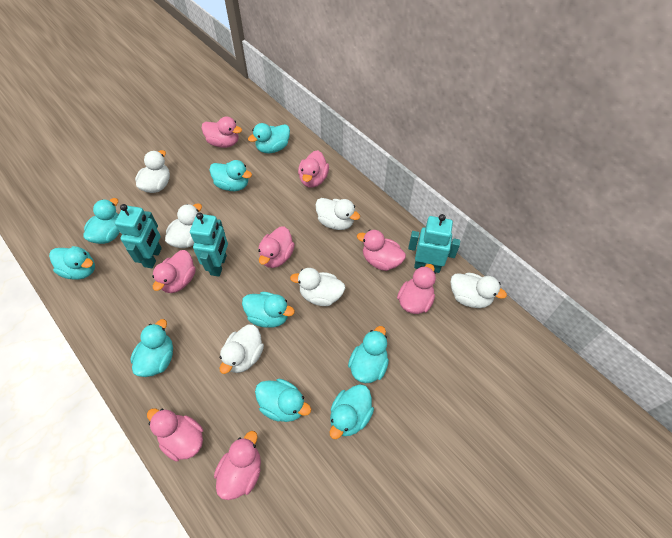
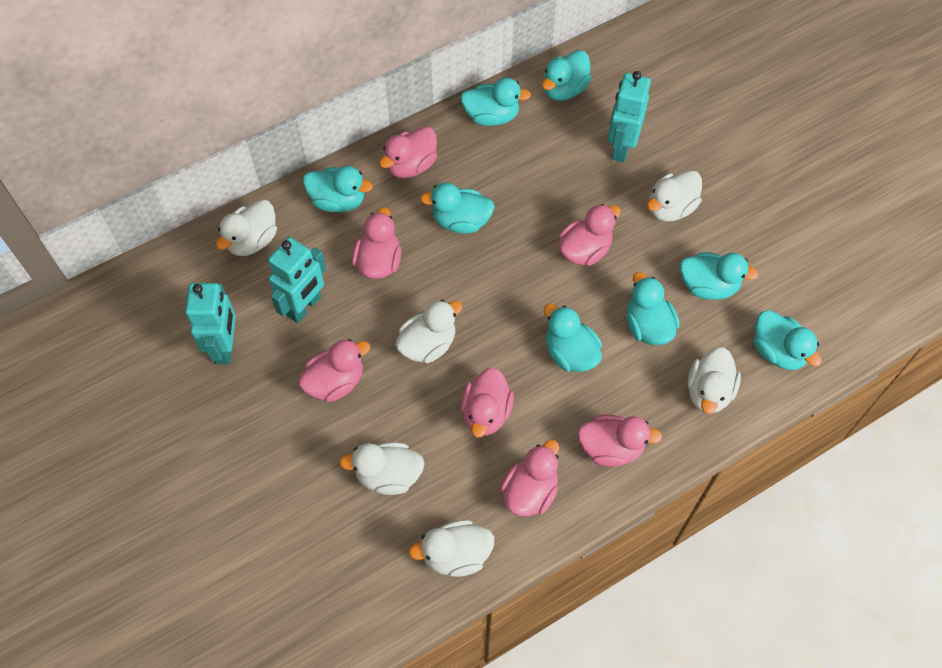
pink duck: [147,408,203,462] [152,250,196,293] [201,116,242,148] [214,431,261,500] [258,226,295,268] [298,150,329,187] [357,230,406,271] [397,264,436,314] = 8 -> [298,339,370,402] [352,207,402,279] [379,126,437,178] [461,367,514,438] [500,440,559,517] [558,204,621,266] [577,415,662,467] = 7
turquoise duck: [49,246,95,280] [83,198,120,244] [131,319,173,377] [209,160,252,191] [242,292,295,328] [248,123,290,153] [255,379,311,422] [330,384,374,439] [348,326,389,383] = 9 -> [303,166,373,212] [420,182,495,234] [460,78,531,126] [542,50,592,101] [544,304,602,372] [626,272,680,345] [680,252,759,300] [754,310,822,370] = 8

